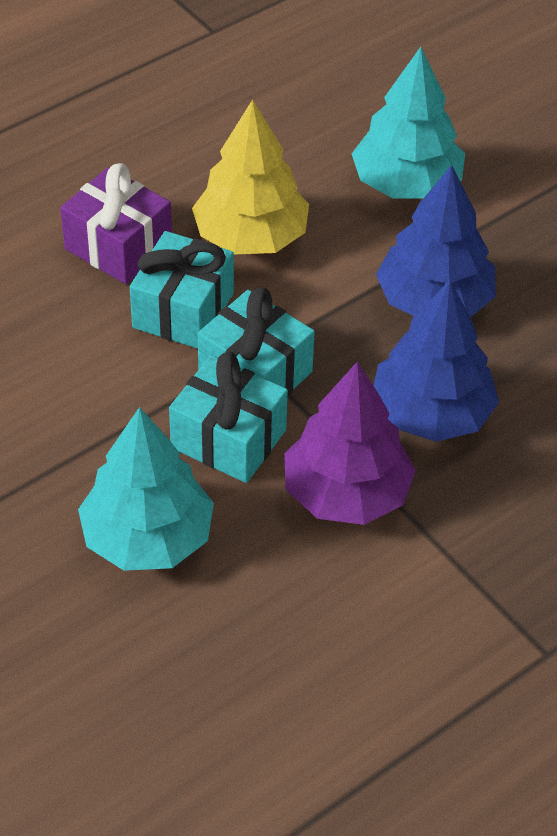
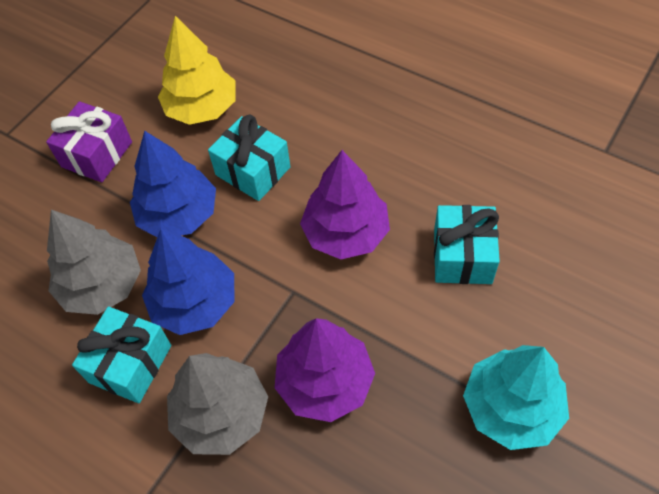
grey tree: none = 0 -> [47,210,141,315] [167,353,268,455] = 2
purple tree: [284,361,416,525] = 1 -> [275,318,375,422] [300,150,390,259] = 2
turquoise tree: [78,407,214,571] [352,47,465,199] = 2 -> [463,345,569,450] = 1

